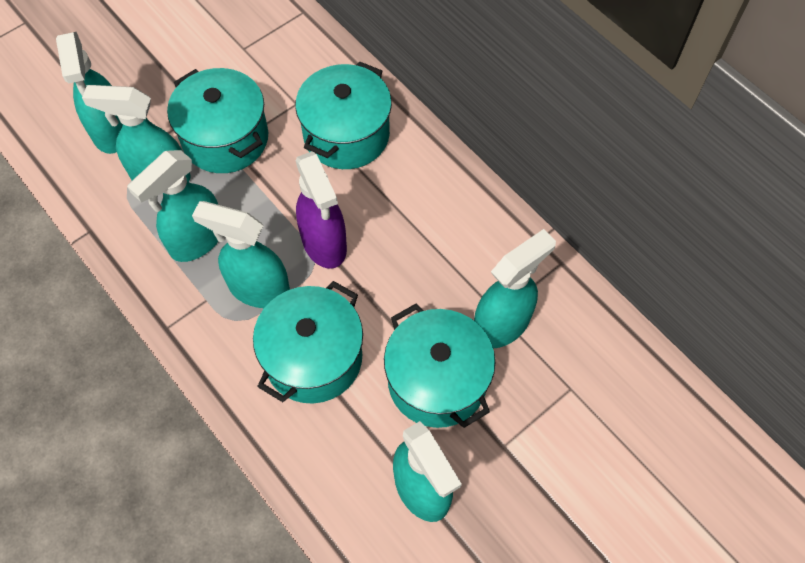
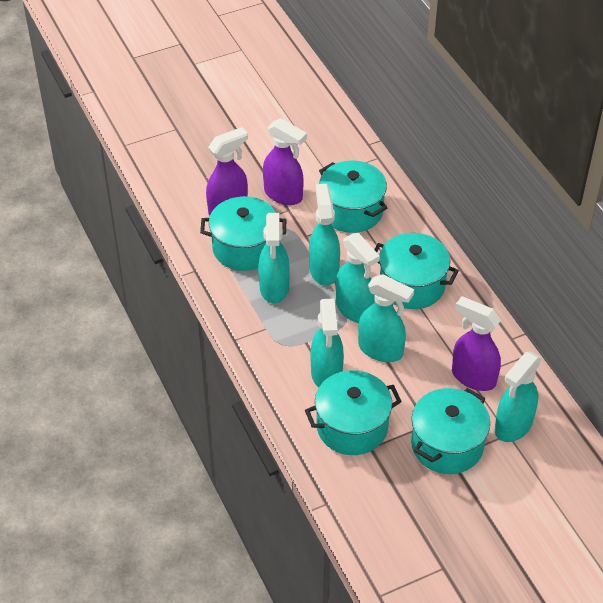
purple spray bottle: [296,151,347,269] = 1 -> [206,127,248,216] [263,118,307,205] [452,296,501,391] = 3
turquoise pot: [167,68,268,173] [253,281,363,404] [295,62,392,169] [384,303,496,428] = 4 -> [200,196,286,271] [305,370,402,455] [319,161,387,233] [374,233,459,309] [411,388,490,474] = 5

